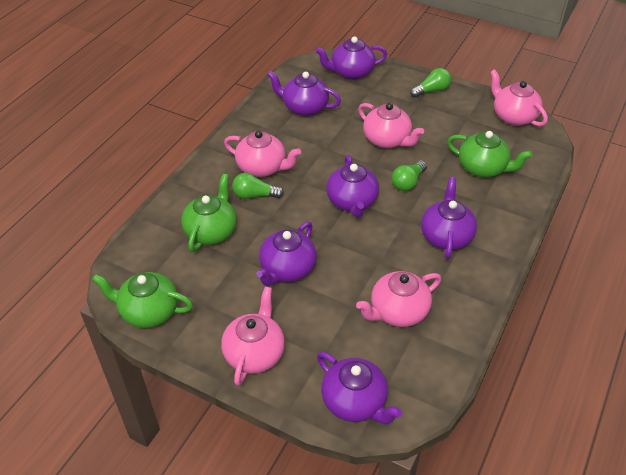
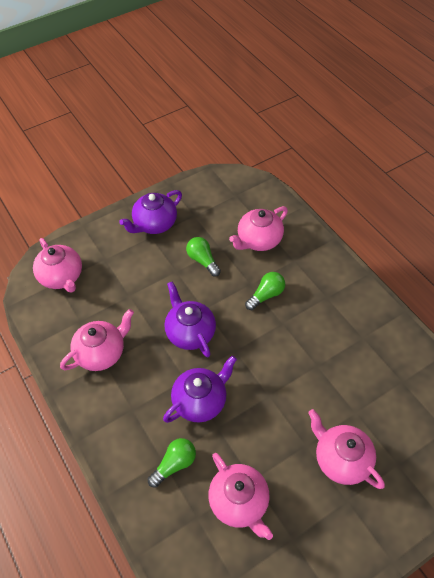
green teapot: [92,272,193,328] [181,174,237,252] [447,131,532,178] = 3 -> none = 0
purple teapot: [256,222,317,286] [267,71,341,116] [315,36,388,80] [317,352,402,424] [326,155,379,217] [421,177,477,259] = 6 -> [119,190,182,234] [163,355,237,423] [164,281,216,357] = 3

